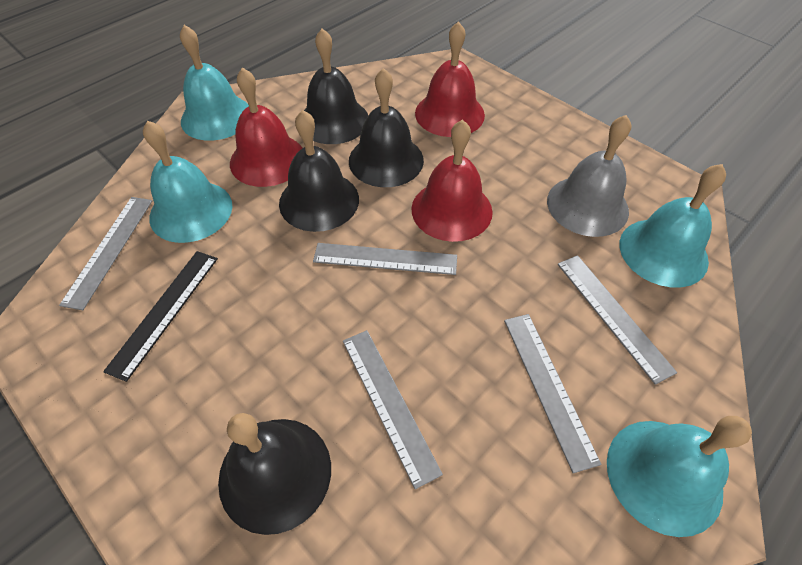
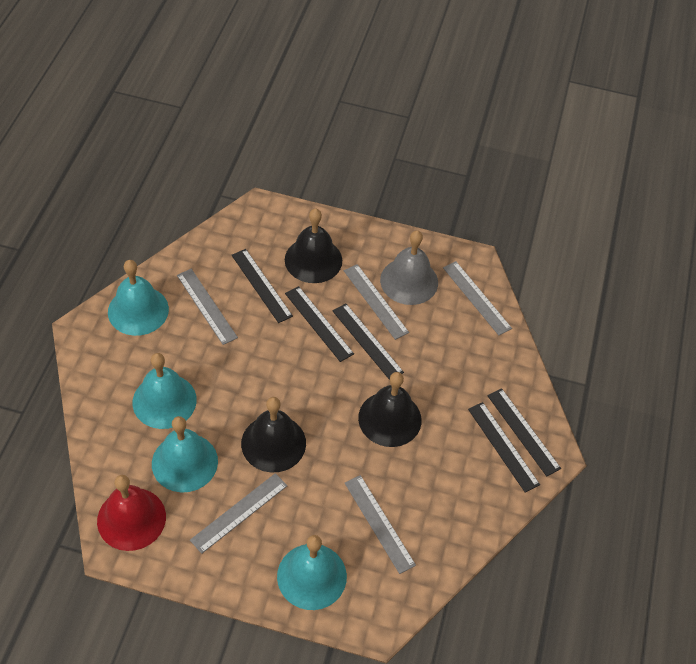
black bell: [218,413,331,535] [279,110,359,232] [304,28,368,144] [349,68,424,187] = 4 -> [241,397,306,472] [285,209,342,283] [358,372,422,447] = 3
black ruler: [103,251,218,382] = 1 -> [232,249,293,323] [285,286,354,362] [333,303,404,380] [468,402,540,493] [487,388,561,477] = 5
red bell: [230,67,302,187] [411,119,493,242] [415,21,485,137] = 3 -> [97,475,166,551] = 1

